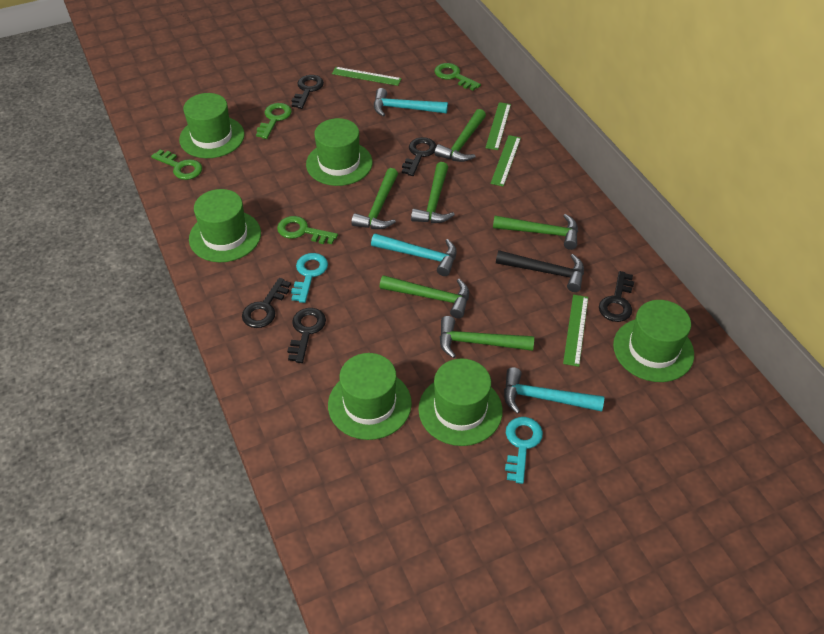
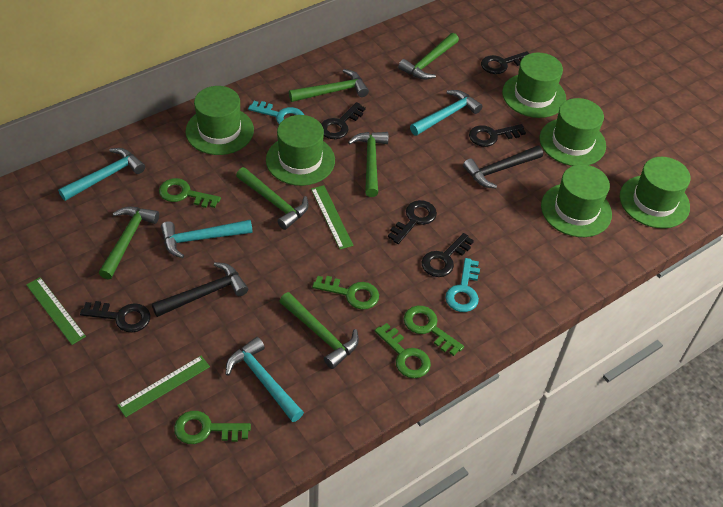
black hammer: [496,250,584,292] = 1 -> [152,262,248,317] [463,146,543,188] = 2
black key: [242,278,291,328] [287,308,326,363] [292,75,324,109] [402,137,437,176] [599,271,634,322] = 5 -> [80,301,150,333] [321,102,366,139] [388,200,437,244] [421,233,474,277] [469,124,526,147] [481,51,529,74] = 6
green key: [151,150,202,180] [256,103,292,139] [277,216,338,244] [434,63,481,91] = 4 -> [159,178,221,208] [174,411,251,444] [312,276,379,310] [375,323,431,378] [404,306,464,356] = 5
green ruler: [332,67,402,86] [485,102,511,150] [491,135,521,187] [563,295,588,367] = 4 -> [26,277,86,345] [117,356,210,417] [311,185,353,249] = 3
turquoise hammer: [371,233,457,276] [374,88,448,117] [504,367,604,414] = 3 -> [58,148,145,201] [161,220,253,258] [226,337,304,422] [410,90,482,136] = 4

